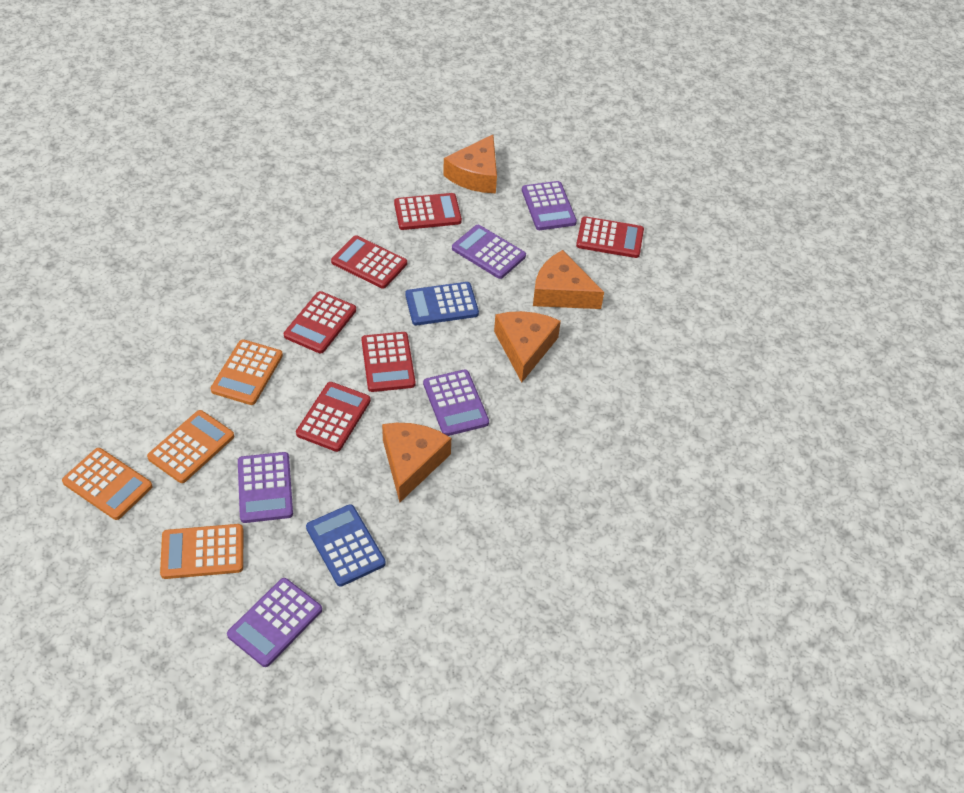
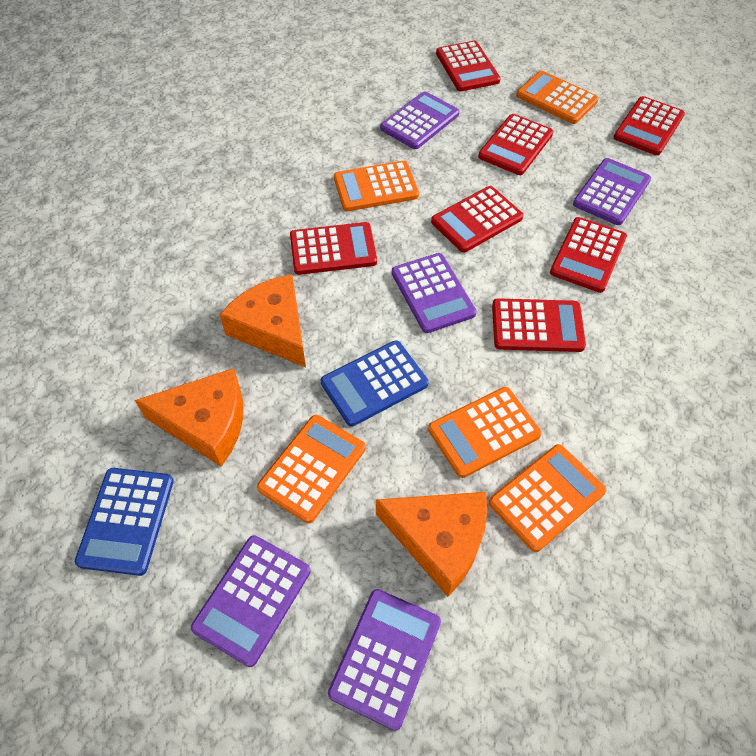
orange calculator: [62,448,153,520] [147,410,234,483] [160,524,243,579] [210,339,283,405] = 4 -> [257,415,366,523] [334,161,419,211] [428,387,542,478] [489,444,606,552] [516,71,599,124] = 5
orange cheese: [382,423,451,502] [443,135,497,193] [494,311,561,383] [533,250,604,309] = 4 -> [135,368,243,467] [220,274,306,367] [376,492,487,597] = 3
red calculator: [284,291,356,354] [296,382,371,452] [331,235,407,289] [362,332,415,392] [394,193,462,230] [576,216,644,258] = 6 -> [290,222,377,275] [431,186,523,252] [436,41,501,91] [478,114,553,175] [492,298,586,352] [550,217,627,293] [614,96,685,155] = 7

